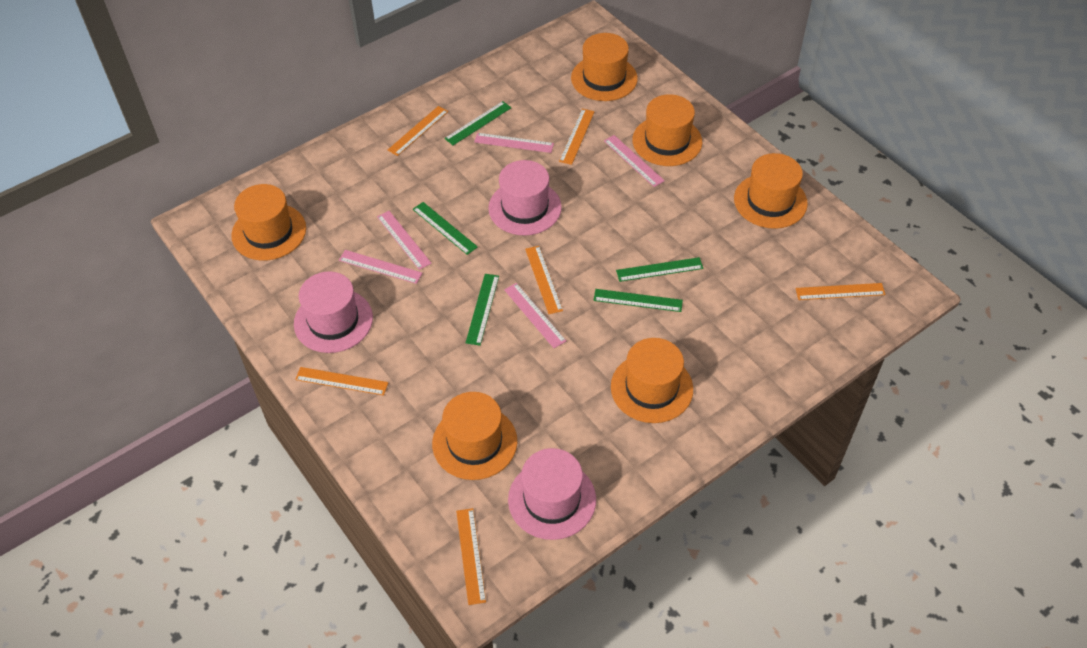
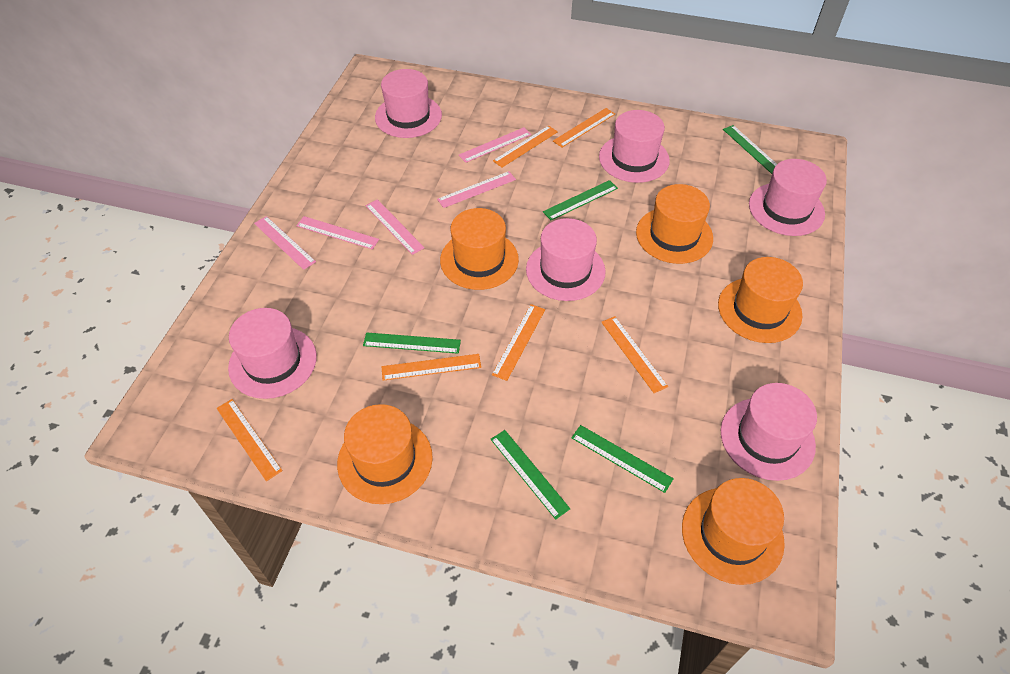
orange hat: [231,184,306,260] [432,392,517,480] [571,33,638,101] [611,338,693,423] [632,94,702,166] [734,153,808,229] = 6 -> [337,404,433,504] [440,208,519,290] [636,184,713,264] [682,478,785,585] [718,257,803,343] = 5
pink hat: [294,271,373,353] [488,160,562,235] [508,448,596,540] = 3 -> [228,308,317,399] [375,69,442,138] [526,218,606,301] [599,110,670,183] [721,383,817,481] [749,159,827,236] = 6

